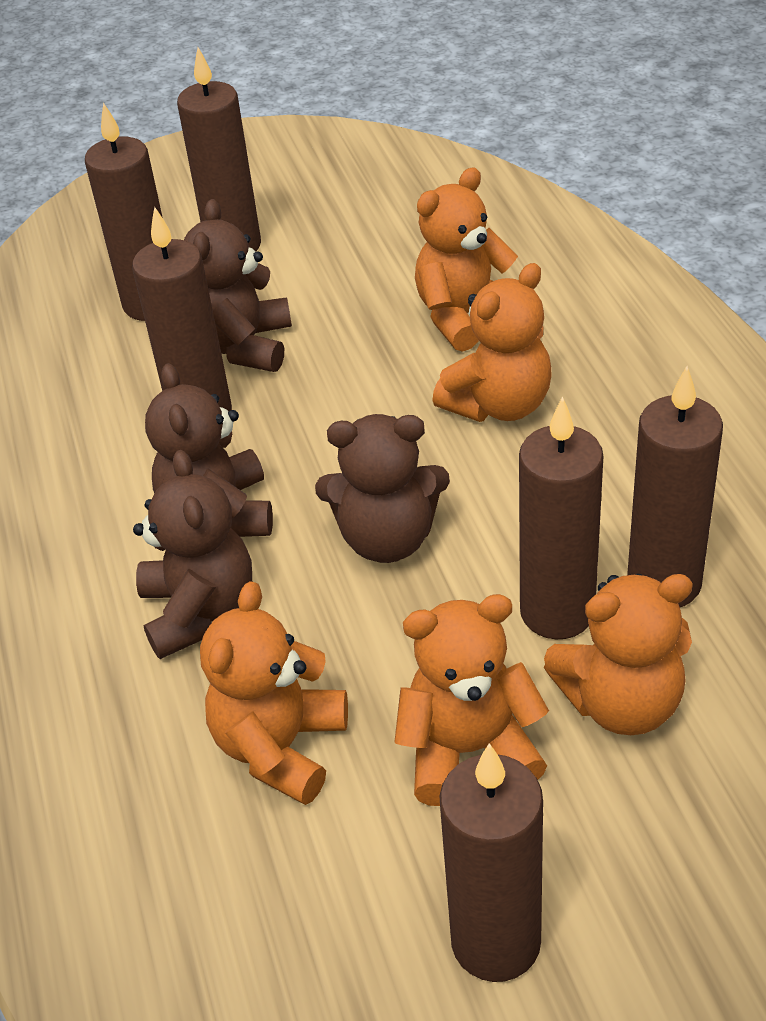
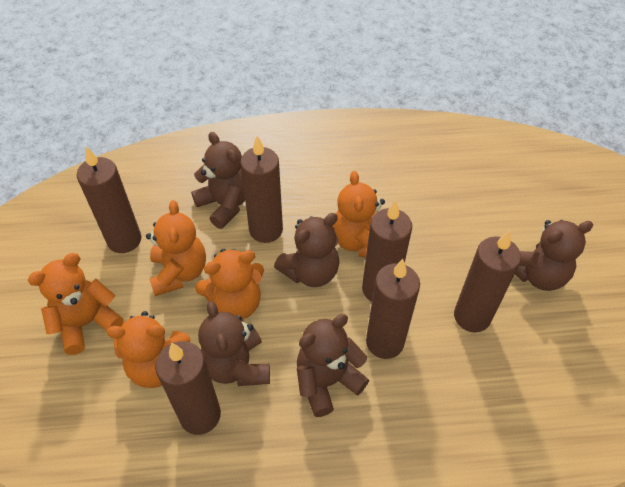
brown teddy bear: [133,450,252,659] [145,363,273,537] [184,199,292,372] [315,414,450,563] = 4 -> [191,132,245,229] [198,301,270,386] [274,213,339,287] [297,314,369,417] [515,220,593,291] = 5

